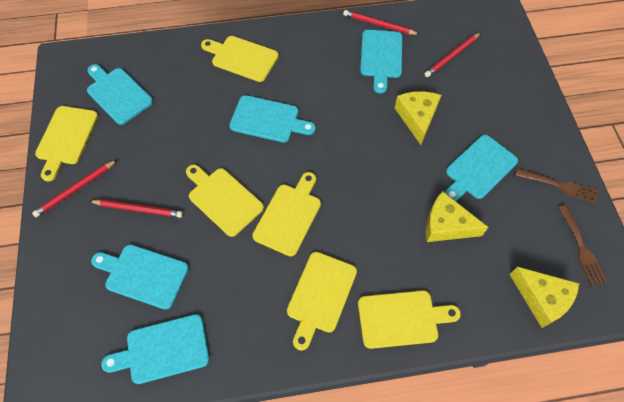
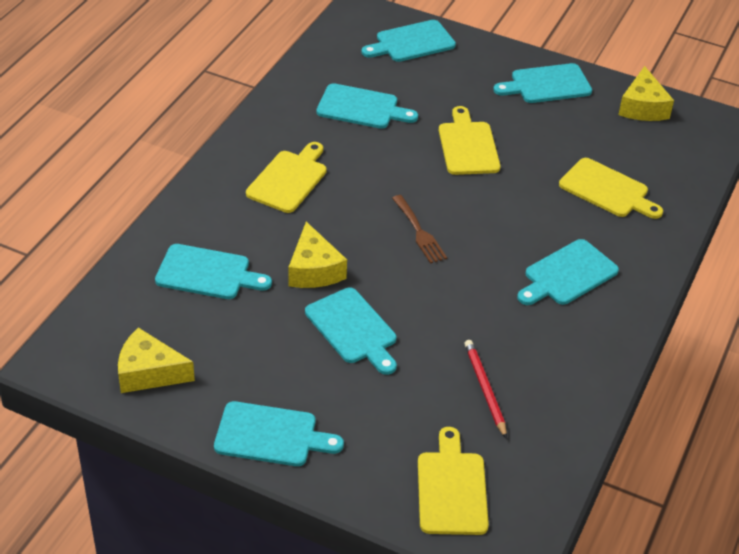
brown fork: [515,168,598,204] [559,205,607,286] = 2 -> [392,195,447,264] = 1
red pencil: [32,160,117,217] [90,199,183,218] [343,10,420,35] [425,32,481,77] = 4 -> [464,340,507,439] = 1
turquoise cutting board: [87,64,153,125] [91,245,189,309] [101,314,209,384] [229,95,316,143] [360,30,402,93] [444,135,518,201] = 6 -> [155,244,272,299] [214,401,344,466] [305,288,397,375] [317,83,418,129] [361,20,456,62] [493,63,592,103] [517,239,619,305] = 7
yellow cutting board: [35,106,98,181] [186,164,264,237] [201,36,279,82] [252,172,321,257] [287,252,357,351] [358,290,461,349] = 6 -> [246,142,327,213] [418,427,489,535] [439,106,501,175] [559,158,663,219] = 4

